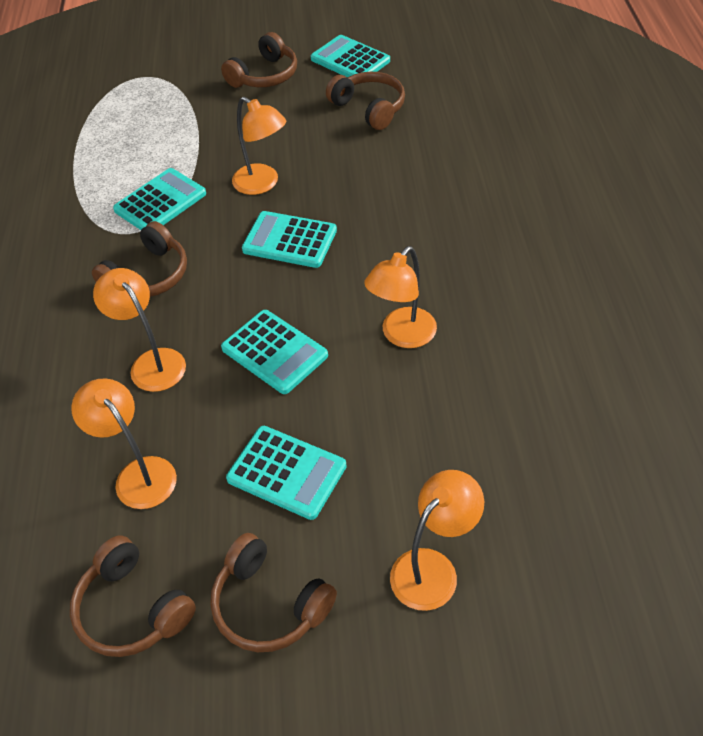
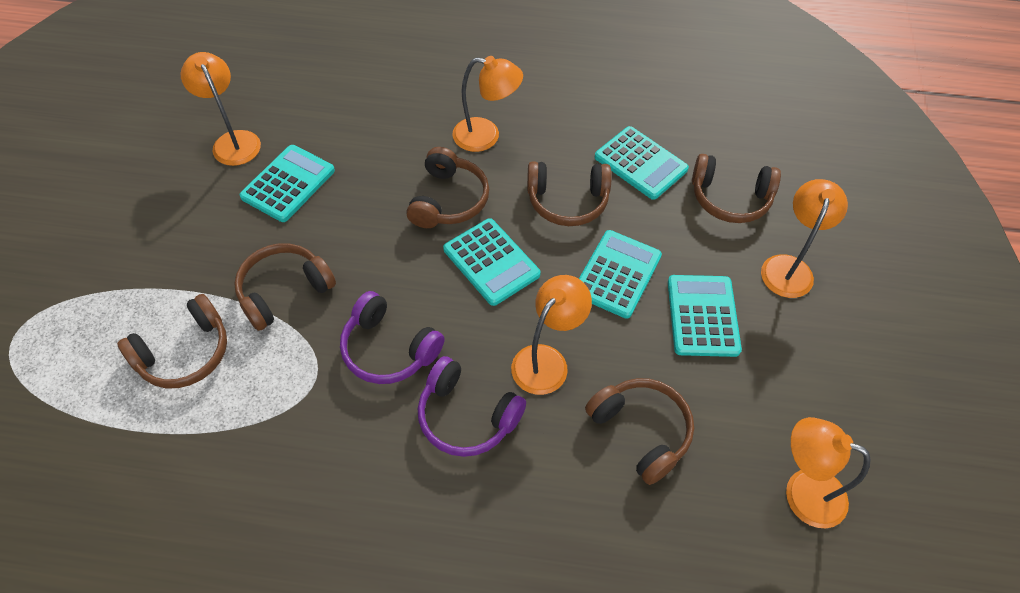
brown headphones: [70,535,196,657] [92,221,187,297] [210,533,337,652] [221,32,297,88] [326,72,405,130] = 5 -> [117,294,227,388] [234,243,336,331] [406,147,489,228] [527,161,612,226] [585,378,694,485] [692,154,781,223] = 6
purple headphones: none = 0 -> [340,291,445,384] [418,356,526,457] = 2

